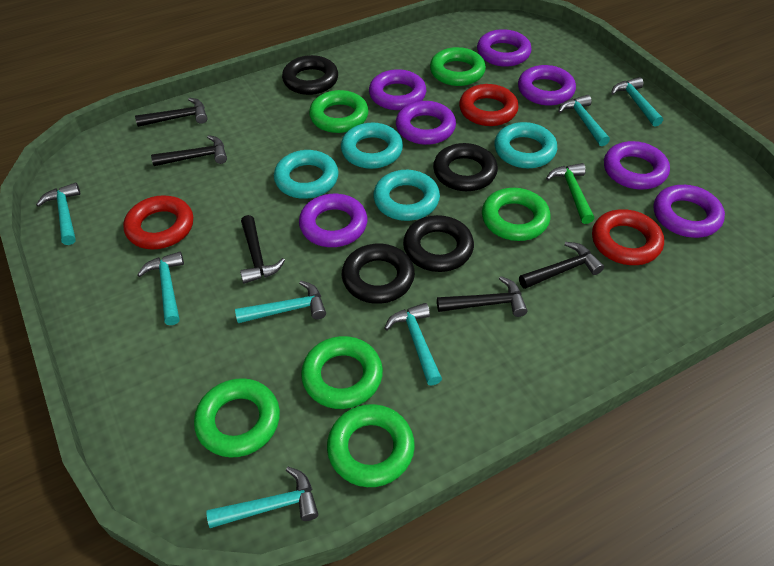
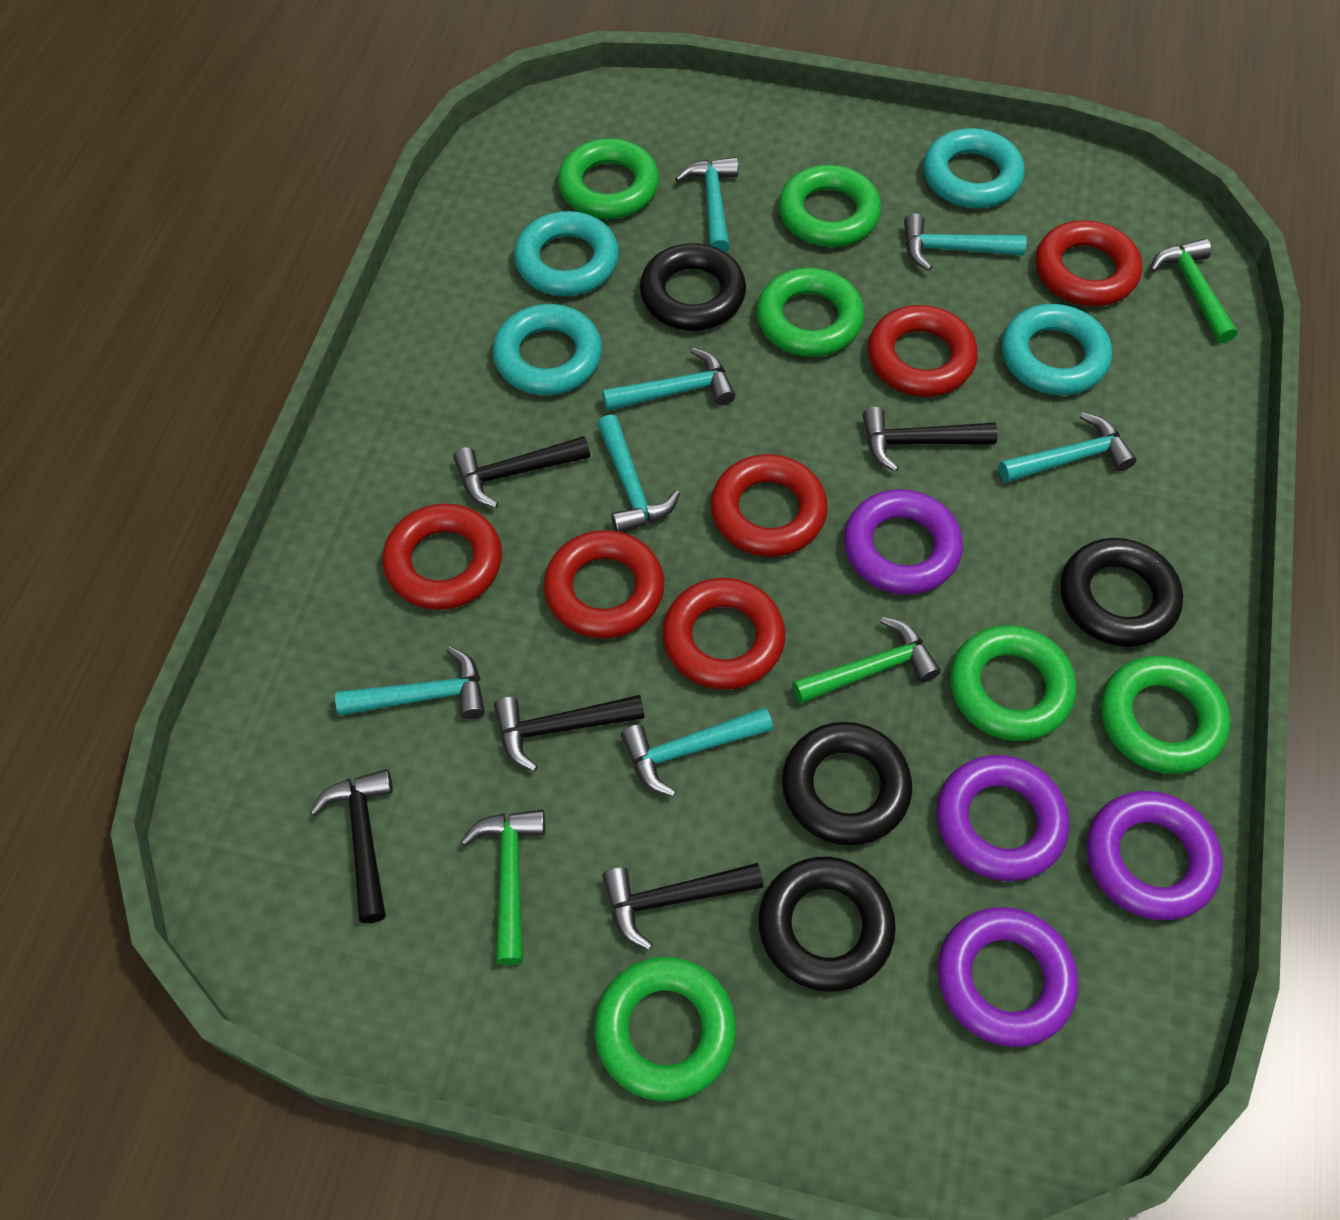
green hammer: [546,163,594,224] = 1 -> [461,809,545,965] [792,617,941,704] [1150,238,1237,344] = 3
purple ring: [299,194,367,247] [369,69,426,110] [396,101,456,145] [477,29,532,67] [518,65,576,106] [604,141,670,190] [654,185,725,238] = 7 -> [844,489,963,595] [936,755,1069,881] [938,907,1078,1047] [1087,791,1223,920] = 4
red ring: [123,195,193,249] [459,84,519,126] [592,209,664,265] = 3 -> [382,503,502,610] [544,530,664,638] [662,578,785,690] [711,454,828,557] [868,305,978,397] [1036,220,1142,306] = 6

